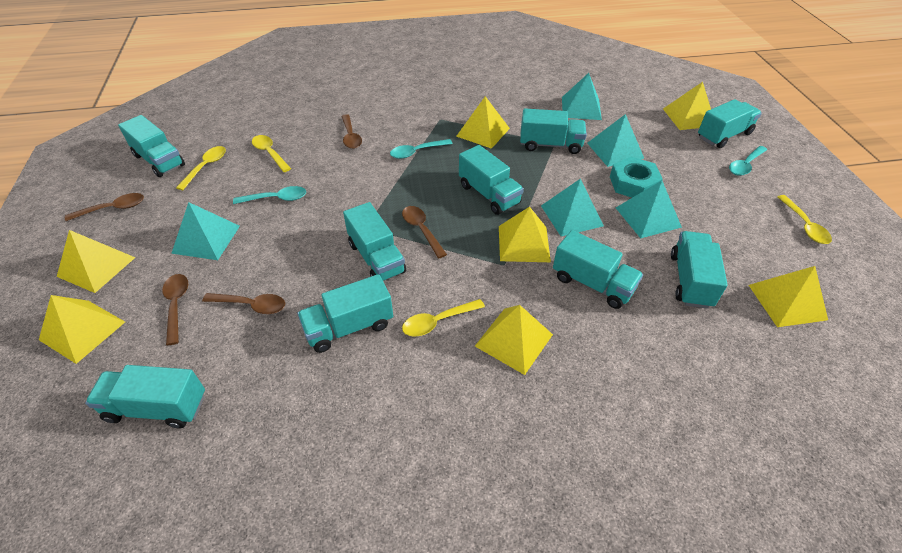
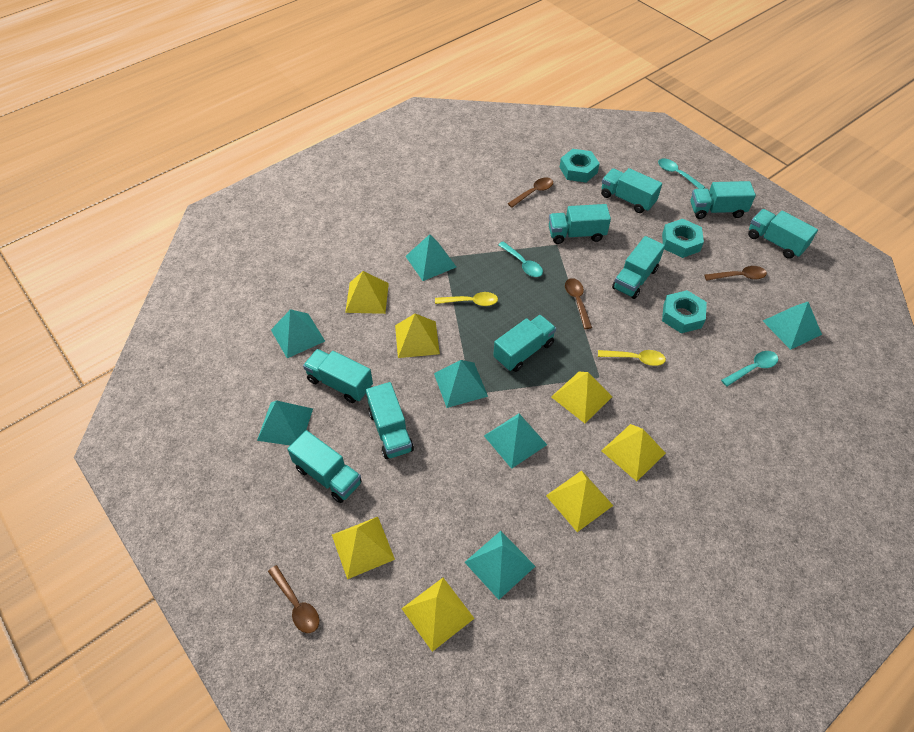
brown spoon: [65,193,144,221] [162,274,188,345] [202,293,285,314] [341,114,362,149] [402,206,447,258] = 5 -> [268,565,319,633] [507,178,553,207] [565,278,592,329] [704,266,767,281] = 4
turquoise nut: [610,157,663,198] = 1 -> [559,149,600,183] [662,219,704,258] [662,290,707,333] = 3
turquoise pyramid: [171,202,240,260] [541,178,604,236] [562,73,602,120] [587,114,644,167] [616,180,682,238] = 5 -> [257,400,313,445] [271,309,325,358] [406,234,456,281] [434,360,488,408] [465,531,535,600] [484,414,547,469] [763,302,822,350] = 7
yellow spoon: [176,146,226,190] [252,135,291,172] [402,299,485,337] [778,195,832,244] = 4 -> [435,292,498,306] [598,350,666,366] = 2

